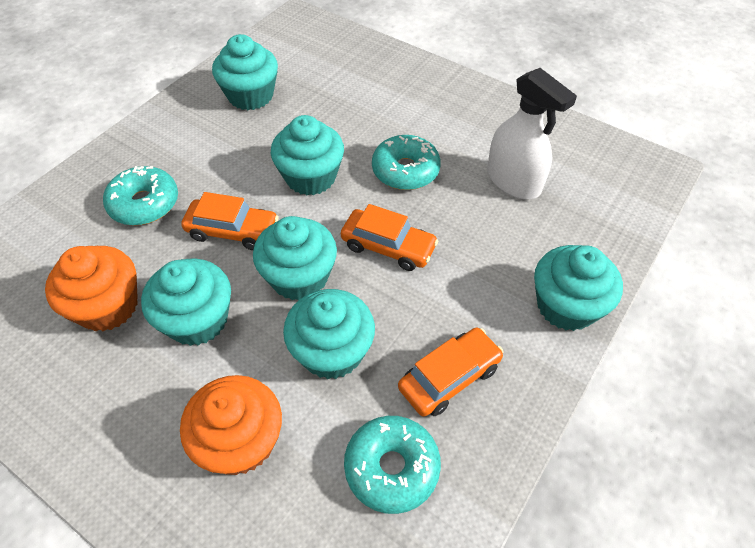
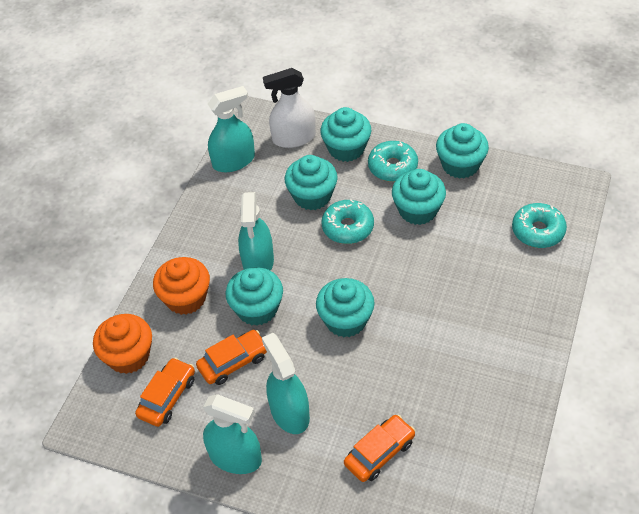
turquoise spray bottle: none = 0 -> [203,394,262,474] [208,86,255,172] [238,192,274,271] [262,333,310,434] = 4

